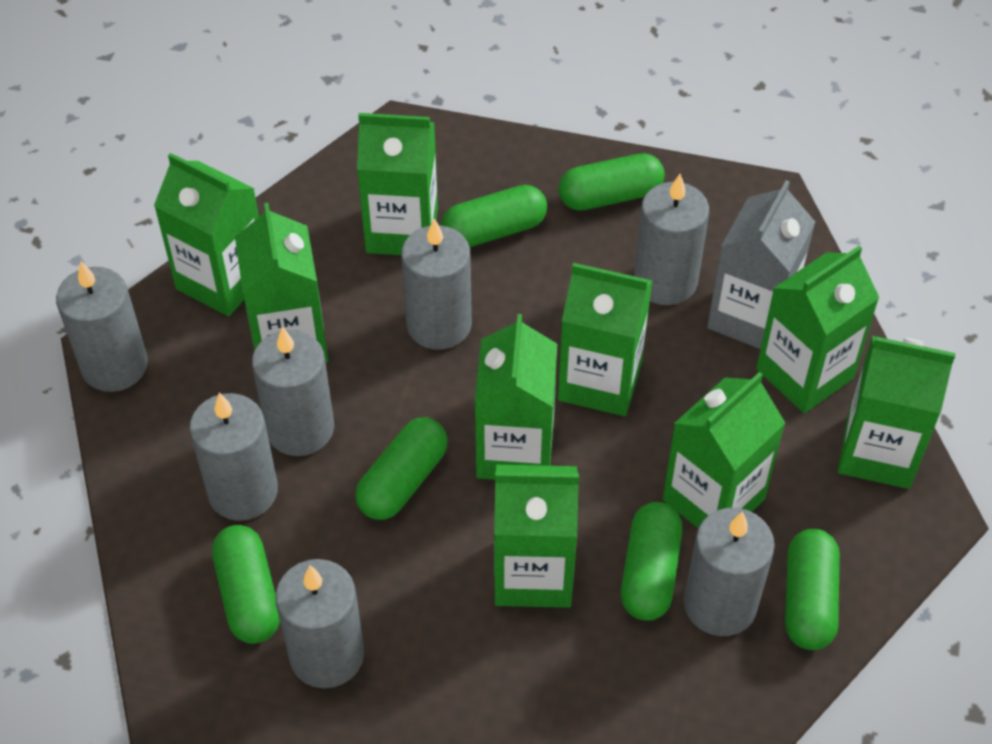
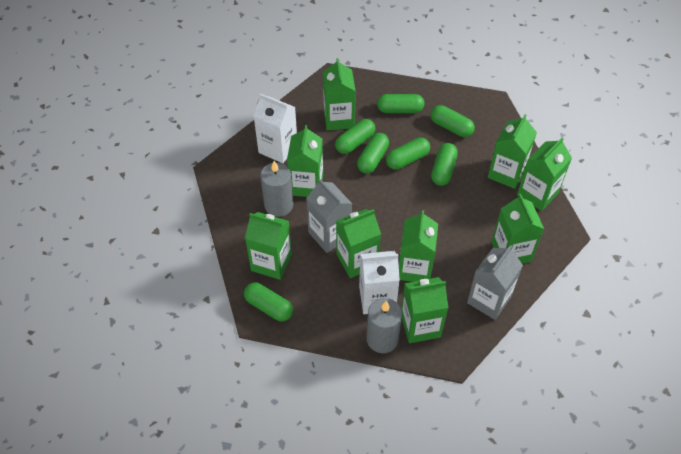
green capsule: [212,525,280,644] [355,418,448,520] [441,185,547,247] [558,153,665,211] [621,502,682,621] [785,529,840,650] = 6 -> [244,282,293,321] [335,119,375,154] [357,133,389,173] [377,94,425,113] [386,138,430,170] [431,105,475,137] [431,143,458,186] = 7
grey candle: [56,262,148,392] [189,393,278,521] [252,327,334,456] [275,559,364,688] [401,219,472,350] [634,174,709,305] [684,508,775,636] = 7 -> [260,161,293,217] [366,298,402,353] = 2
grey carton: [707,180,815,349] = 1 -> [306,178,352,253] [467,245,523,320] = 2
white carton: none = 0 -> [253,94,297,163] [359,251,400,314] = 2

